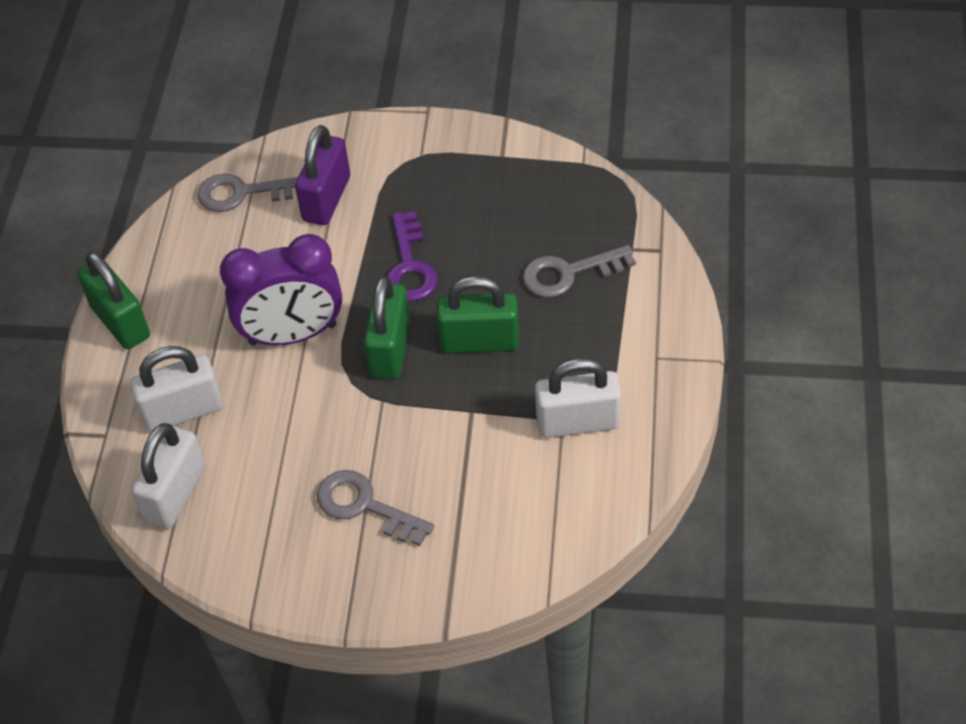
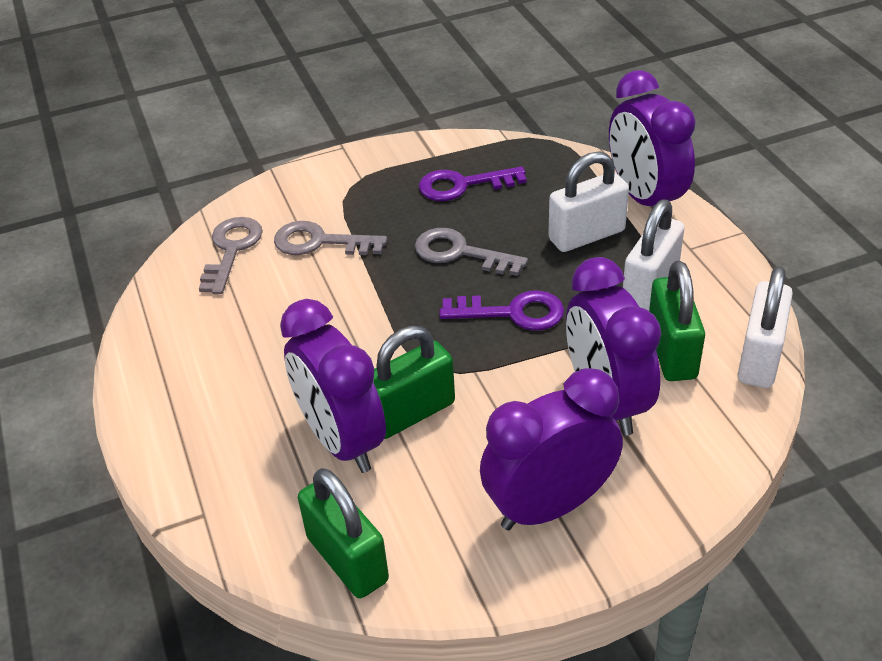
purple clock: [220,234,342,345] = 1 -> [280,299,386,473] [480,368,623,530] [566,257,661,436] [609,70,696,206] = 4
purple key: [387,212,438,301] = 1 -> [419,166,526,201] [439,290,564,331] = 2
purple padlock: [295,125,350,225] = 1 -> none = 0

